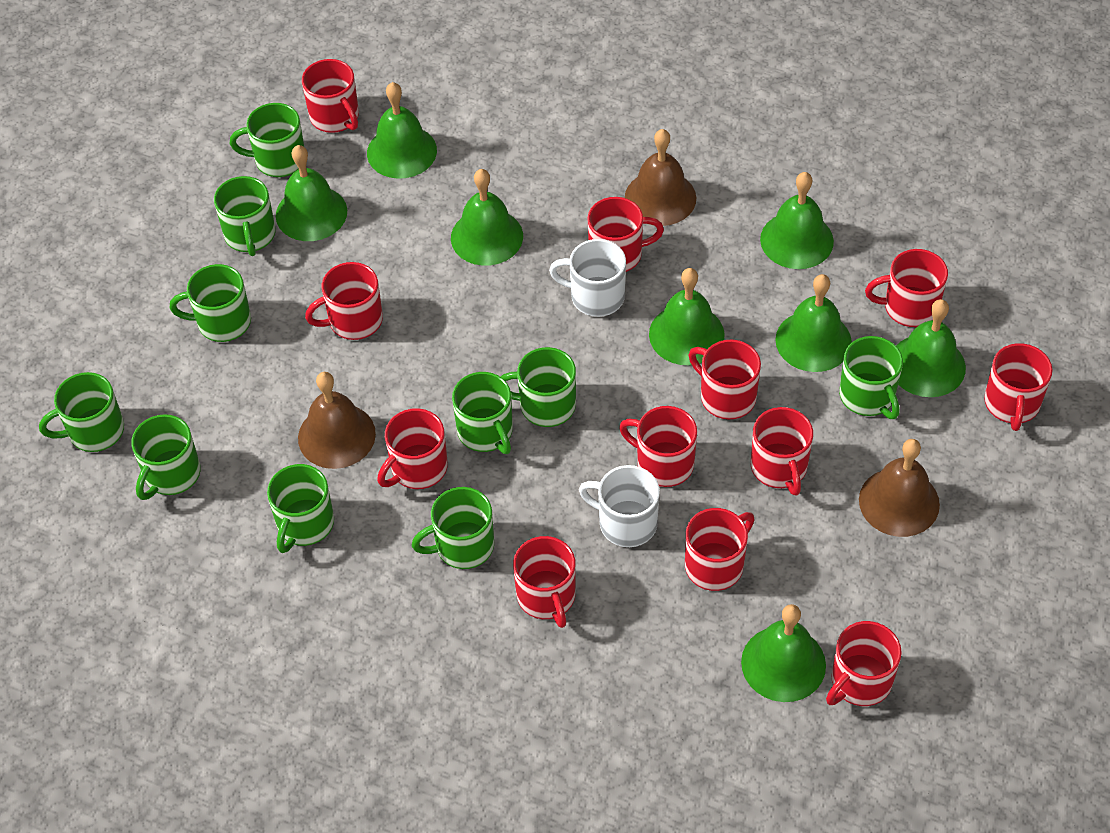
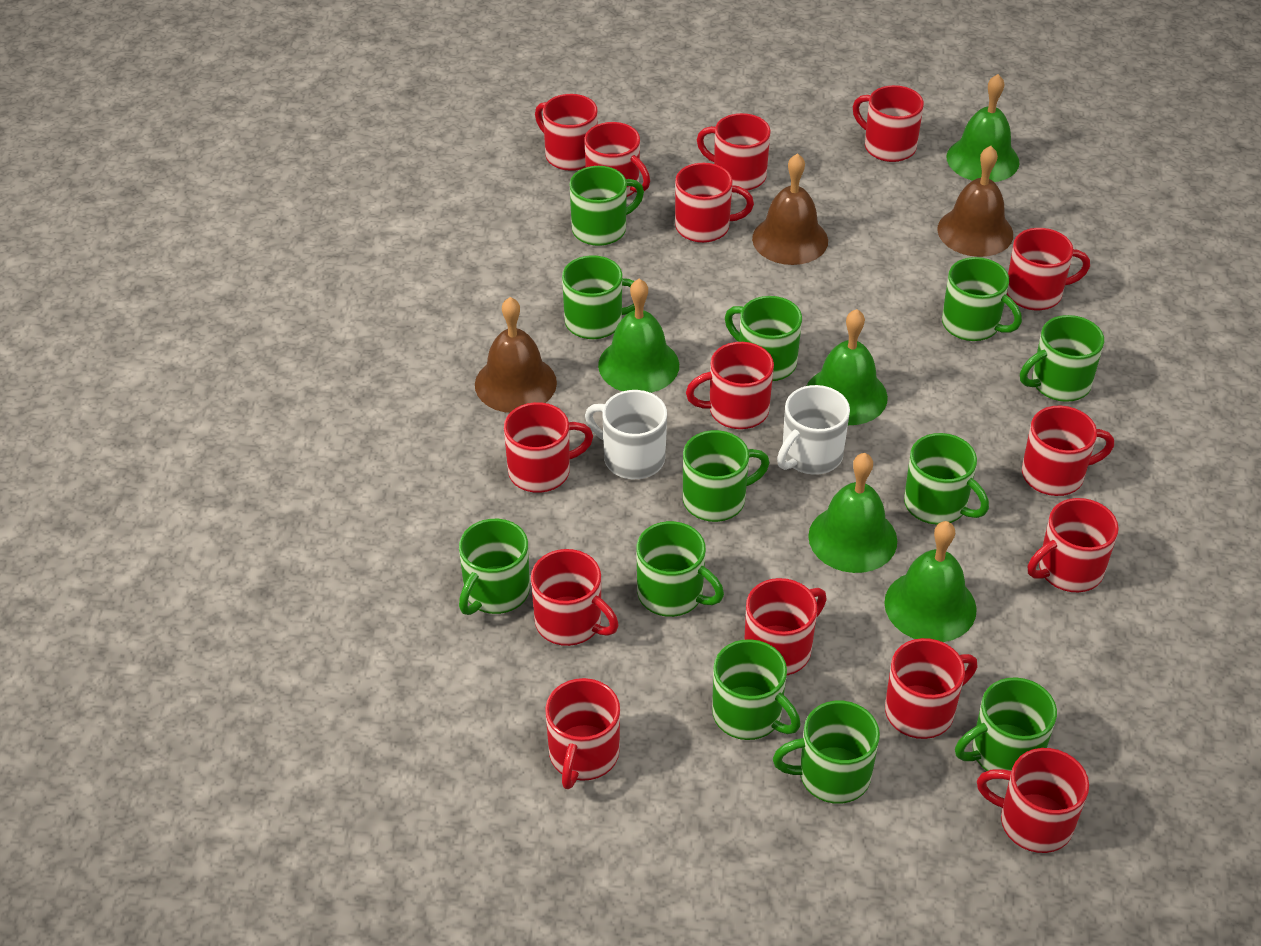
green bell: [276,145,347,241] [367,82,437,179] [451,169,523,266] [649,268,725,365] [741,604,826,702] [760,172,834,269] [775,274,852,372] [896,299,966,397] = 8 -> [598,279,679,393] [807,309,888,425] [808,453,897,573] [884,521,977,642] [946,74,1020,182] = 5
green mug: [39,372,124,452] [131,414,201,500] [170,264,251,342] [214,176,276,256] [230,103,304,177] [267,464,334,553] [411,487,494,569] [452,372,513,454] [501,347,576,427] [839,336,903,419] = 10 -> [459,519,530,615] [562,255,635,339] [570,166,644,246] [636,521,724,617] [683,430,770,522] [712,639,800,740] [725,296,802,381] [773,701,880,804] [904,433,989,525] [942,257,1022,341] [955,677,1057,771] [1020,315,1104,402] = 12
red mug: [302,59,359,133] [305,262,383,340] [377,408,448,489] [513,536,575,628] [587,197,664,272] [619,406,697,487] [685,508,755,591] [689,340,761,419] [751,407,813,496] [826,621,902,706] [865,249,948,327] [984,343,1053,431] = 12 -> [504,402,593,493] [531,549,619,646] [535,94,598,171] [545,678,620,789] [584,122,650,197] [675,163,754,243] [686,342,774,429] [697,113,771,191] [744,578,827,675] [853,85,924,162] [885,638,977,739] [977,748,1089,853] [1007,228,1090,310] [1022,406,1114,496] [1028,498,1119,592] = 15

